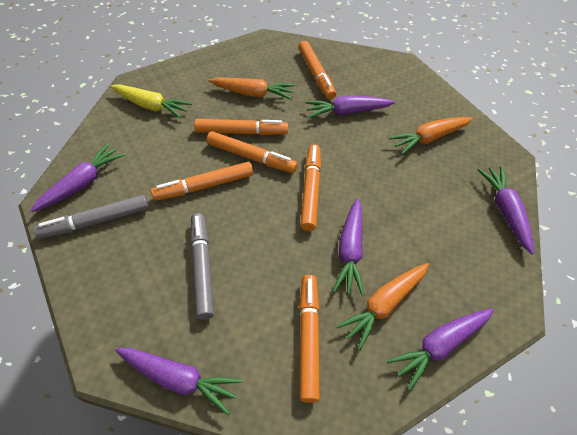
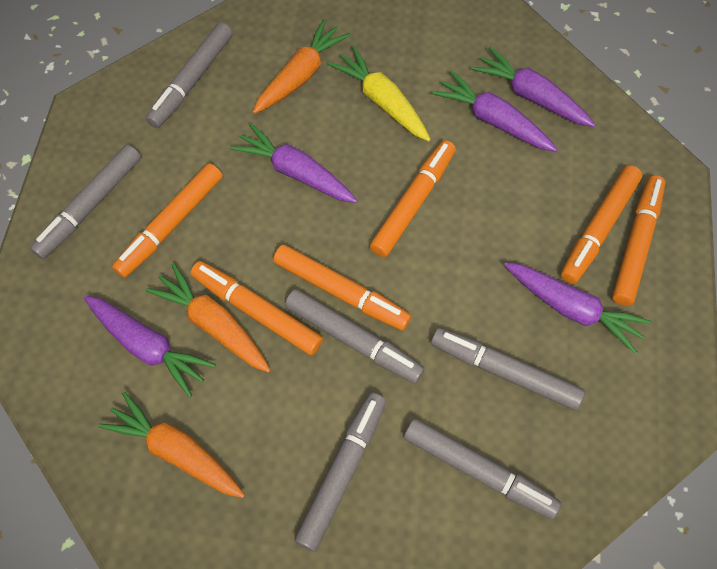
grey marker: [34,195,149,239] [190,213,214,320] = 2 -> [30,145,141,259] [146,23,233,128] [285,289,425,383] [294,392,386,552] [404,419,561,519] [431,328,585,410] = 6
purple carrot: [30,143,125,212] [115,348,243,415] [305,95,395,118] [333,198,364,296] [387,308,494,391] [478,166,534,254] = 6 -> [84,295,216,398] [230,123,358,203] [432,70,558,152] [471,47,596,127] [504,262,652,354] = 5

